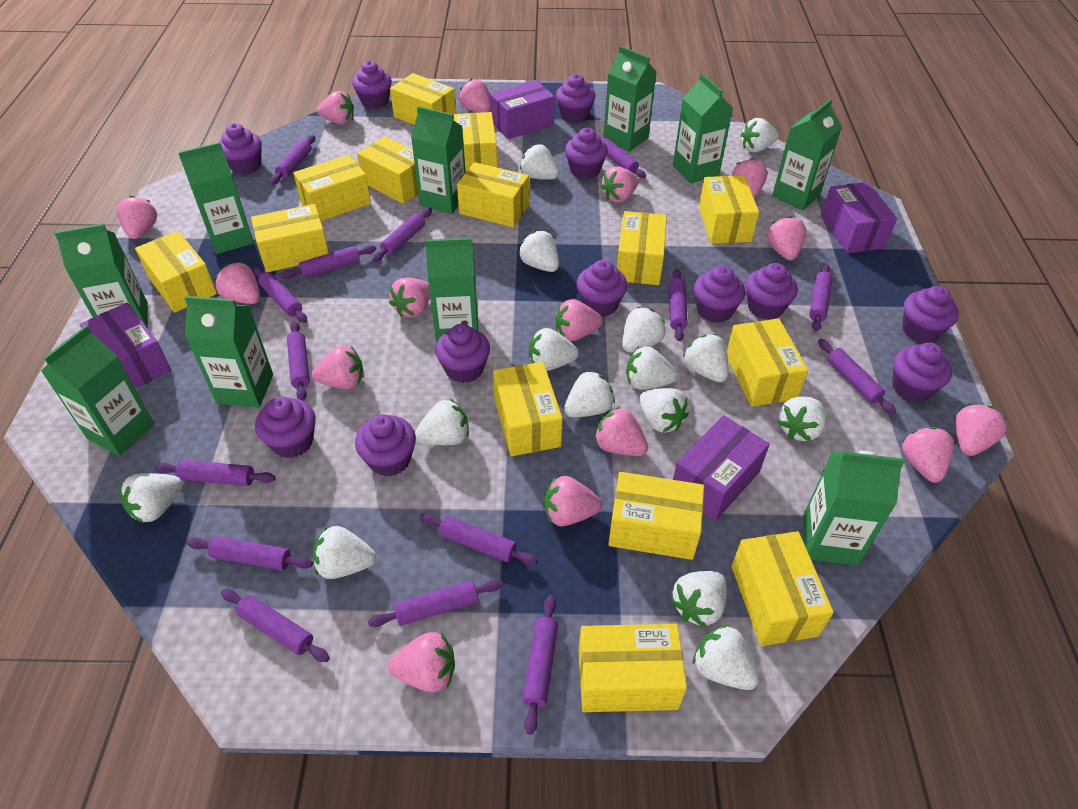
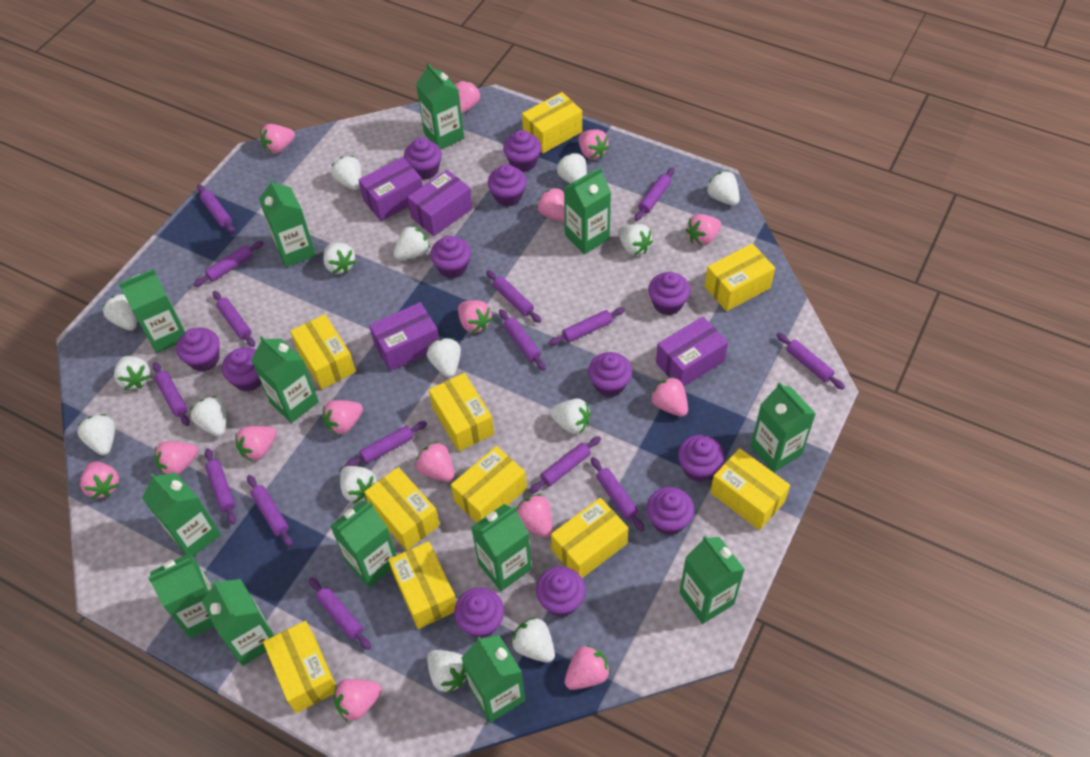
green carton: [41,325,154,456] [54,224,148,328] [178,142,254,254] [184,296,273,407] [411,106,466,214] [425,238,478,343] [603,46,657,152] [673,73,733,183] [772,99,842,211] [803,450,905,566] = 10 -> [119,269,185,353] [142,473,221,557] [148,553,215,638] [202,579,274,666] [251,336,319,423] [259,179,316,267] [330,500,397,588] [416,63,464,150] [461,635,525,723] [471,504,532,591] [564,167,611,254] [679,535,745,624] [751,382,816,472] = 13
yellow box: [135,231,217,313] [251,204,329,272] [293,155,371,221] [357,136,418,204] [390,73,456,125] [454,112,497,171] [457,162,529,228] [493,362,563,456] [579,624,687,712] [608,472,704,560] [617,211,667,285] [699,175,759,244] [727,319,808,407] [732,531,834,646] = 14 -> [263,621,336,713] [290,314,356,389] [364,467,440,551] [388,541,457,629] [429,373,494,452] [451,446,527,523] [522,92,582,154] [551,498,628,578] [705,243,775,311] [710,448,790,530] = 10

